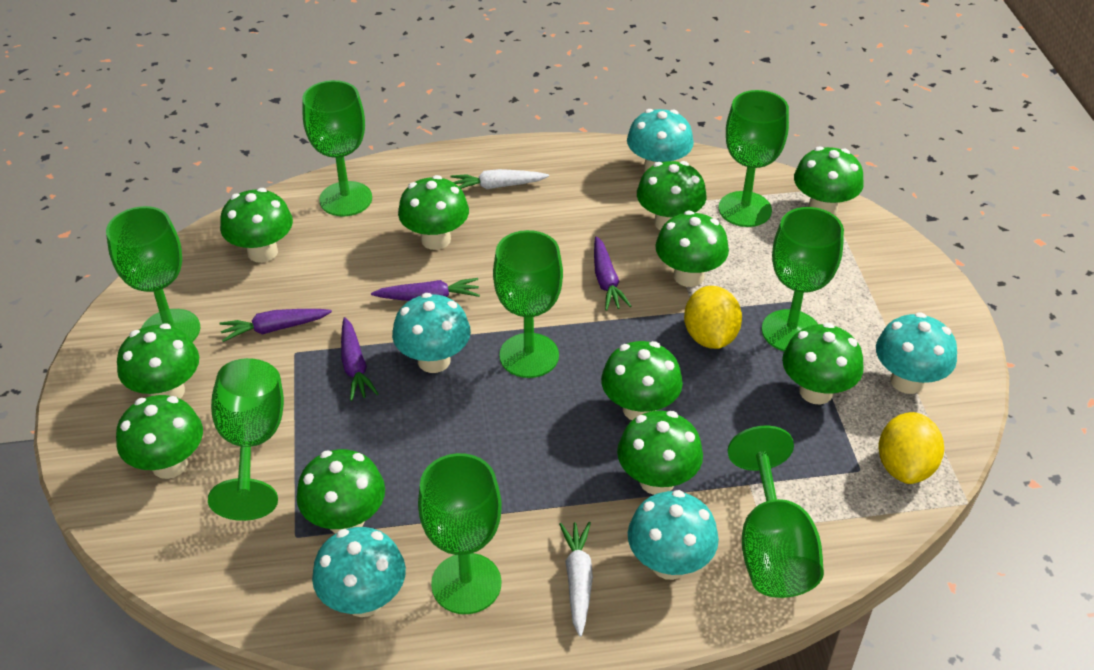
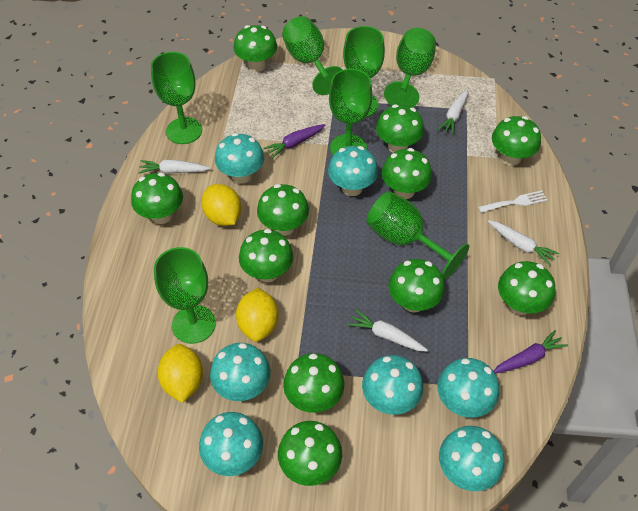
green goblet: [106,206,200,342] [208,358,284,521] [302,80,372,217] [418,453,502,614] [493,230,563,378] [719,90,789,227] [728,426,824,598] [762,207,844,351] = 8 -> [151,52,202,144] [154,247,216,344] [282,16,343,95] [329,69,372,155] [343,26,385,117] [366,191,469,279] [384,28,436,108] = 7
purple carrot: [219,309,332,342] [341,317,378,401] [371,278,480,301] [594,236,632,311] = 4 -> [264,124,325,159] [494,330,568,373] = 2
turquoise mushroom: [312,527,406,617] [392,293,471,373] [627,109,694,171] [628,490,719,580] [876,312,957,394] = 5 -> [199,412,263,476] [210,343,271,401] [215,133,264,184] [328,146,378,196] [362,355,423,415] [437,358,499,418] [439,426,504,491] = 7
white carrot: [450,169,549,189] [559,522,593,637] = 2 -> [138,160,210,174] [348,310,428,351] [438,89,468,135] [488,220,559,265] = 4
white fork: none = 0 -> [478,190,548,213] = 1
yellow lemon: [684,286,742,349] [878,412,944,484] = 2 -> [157,344,203,403] [201,184,241,226] [236,288,279,342] = 3

